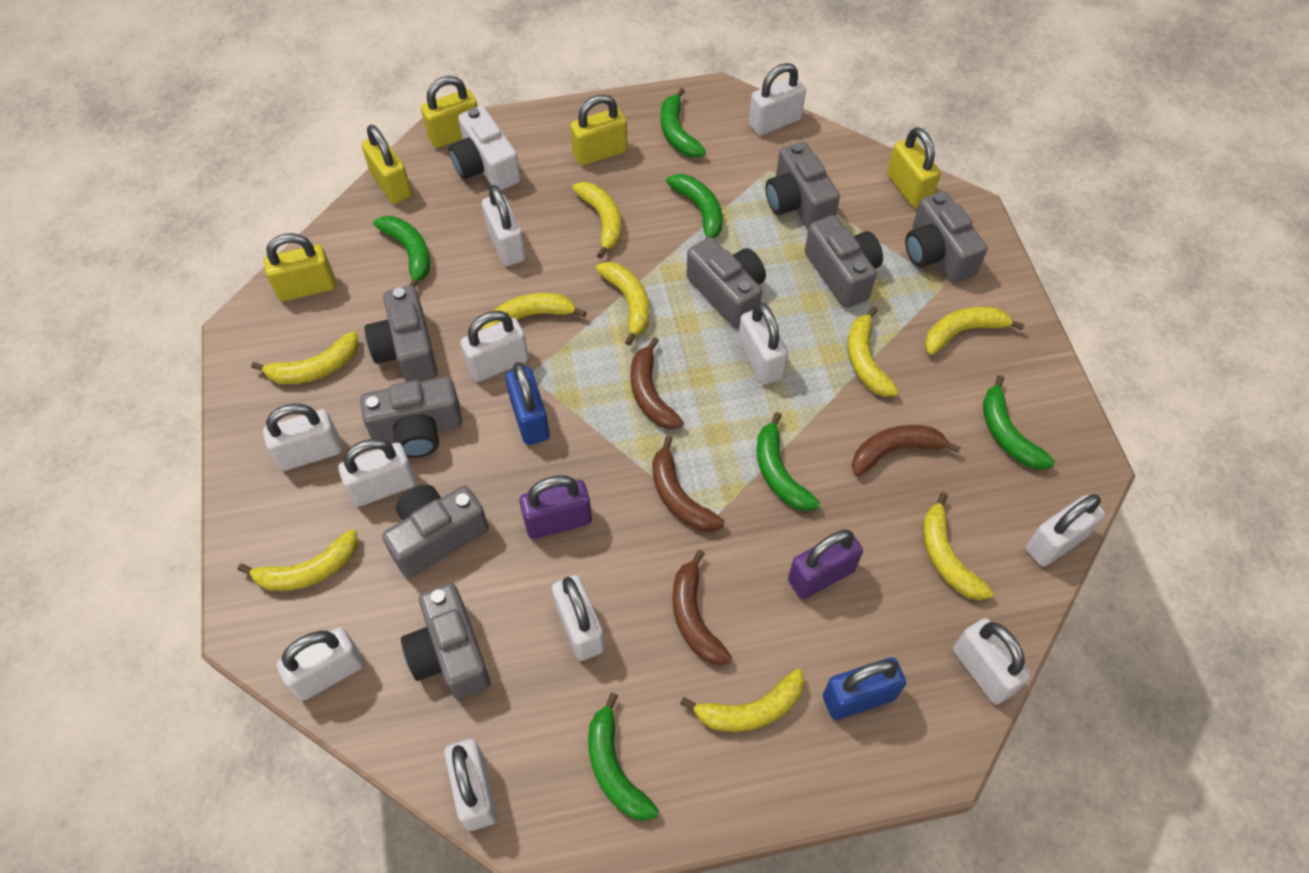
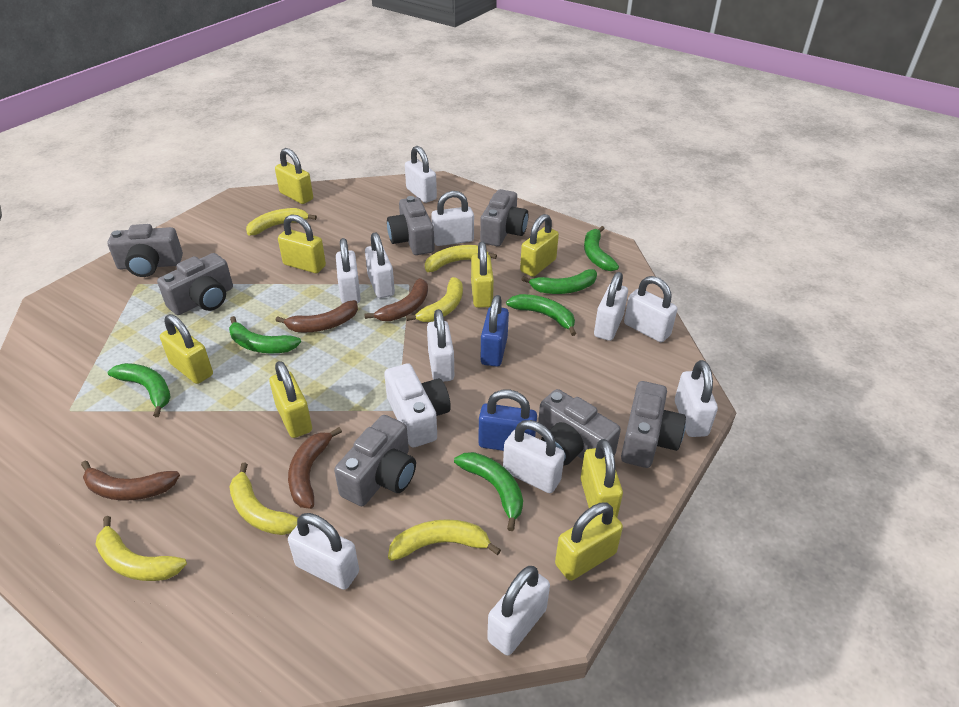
grey camera: [360,377,462,458] [364,286,438,382] [382,485,489,578] [401,583,491,700] [686,237,766,329] [766,142,840,229] [805,215,883,308] [905,191,987,283] = 8 -> [108,224,183,277] [157,253,233,315] [334,415,416,506] [387,196,435,255] [480,189,528,246] [538,389,621,466] [621,381,686,468] = 7
purple padlock: [519,475,592,539] [788,530,863,599] = 2 -> none = 0
yellow banana: [238,529,358,591] [251,331,359,384] [483,293,587,329] [572,182,622,259] [596,262,650,346] [680,669,804,732] [848,306,899,397] [923,492,994,600] [925,307,1025,355] = 9 -> [95,516,187,581] [229,463,298,535] [246,208,317,236] [388,519,501,561] [406,277,463,322] [425,245,497,272] = 6
yellow padlock: [264,233,336,301] [362,125,412,204] [421,76,478,148] [570,94,628,166] [887,127,941,208] = 5 -> [160,314,213,384] [269,361,312,438] [275,148,313,204] [278,214,326,273] [471,241,494,308] [520,214,559,277] [555,502,623,581] [581,439,623,517] = 8

